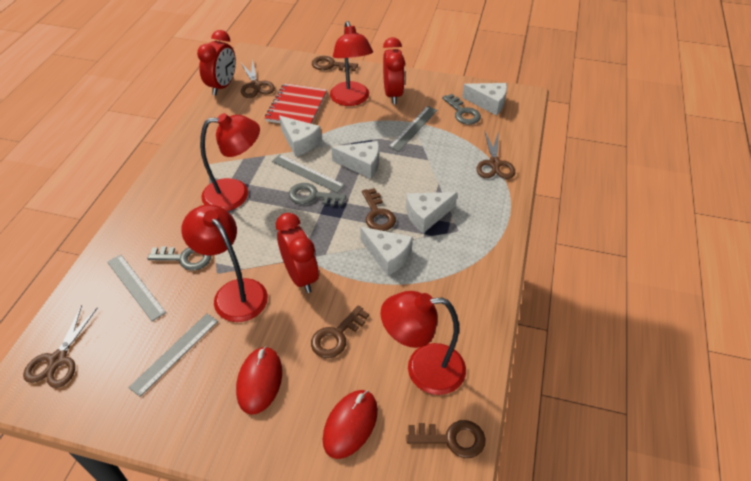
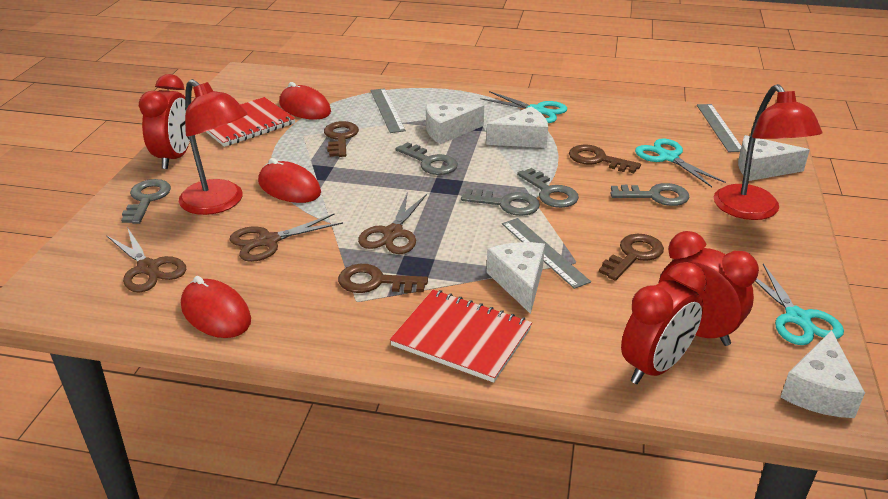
grey key: [147,246,211,270] [289,183,346,206] [442,94,481,125] = 3 -> [121,179,171,224] [396,142,458,175] [461,189,540,216] [517,168,579,208] [610,183,689,206] = 5
grey ruler: [107,255,166,321] [128,313,218,397] [272,154,345,193] [388,106,437,152] = 4 -> [370,88,406,133] [502,218,591,289] [697,104,741,152] = 3
red lamp: [182,204,268,322] [200,113,260,211] [330,21,373,106] [381,291,466,395] = 4 -> [179,79,247,215] [714,84,822,220] = 2
red mouse: [236,346,282,415] [323,390,378,459] = 2 -> [181,276,251,338] [258,158,321,203] [279,82,331,120] = 3
red notebook: [265,83,327,124] = 1 -> [206,97,295,147] [390,290,532,383] = 2
turquoise scissors: none = 0 -> [481,91,567,123] [635,138,726,187] [755,264,844,345] = 3

